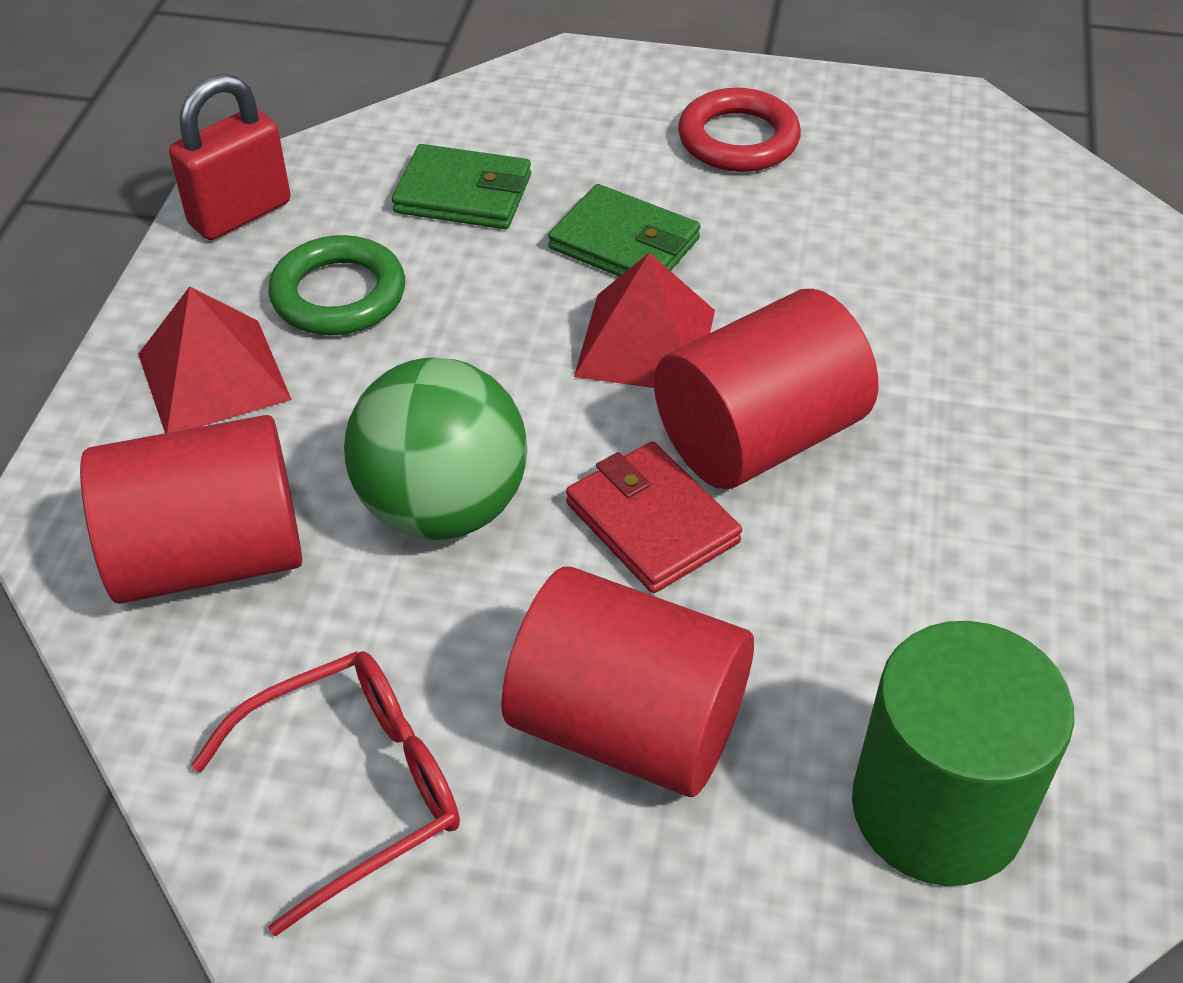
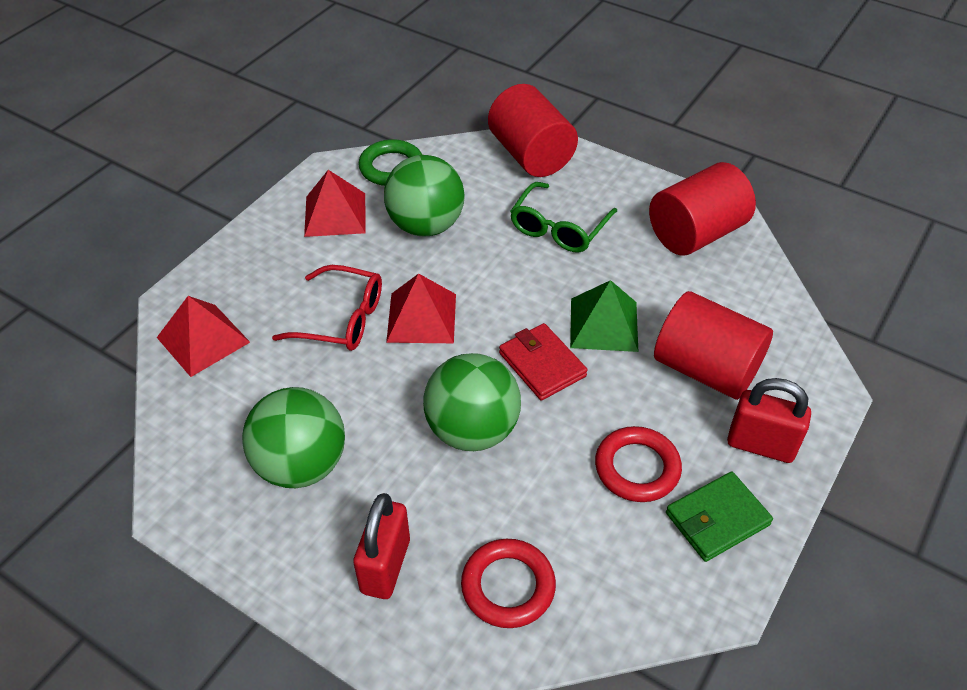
green ball: [344,357,528,540] = 1 -> [242,387,345,488] [384,155,465,237] [423,353,521,451] = 3
green cylinder: [852,621,1074,886] = 1 -> none = 0
green glasses: none = 0 -> [510,182,617,252] = 1
green pyramid: none = 0 -> [570,280,638,352] = 1
green wallet: [392,144,531,229] [548,184,701,277] = 2 -> [666,472,773,562] = 1
red padlock: [169,74,291,240] = 1 -> [353,493,410,599] [727,378,811,463] = 2
red pyramid: [138,286,292,433] [574,253,715,388] = 2 -> [157,296,250,377] [304,170,366,237] [386,273,456,343] = 3
red ring: [678,88,801,172] = 1 -> [461,539,556,628] [595,426,682,502] = 2

